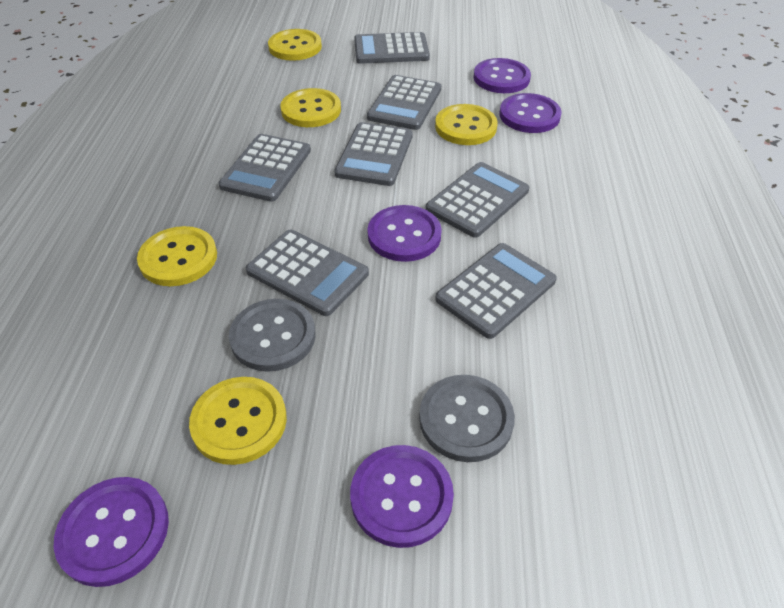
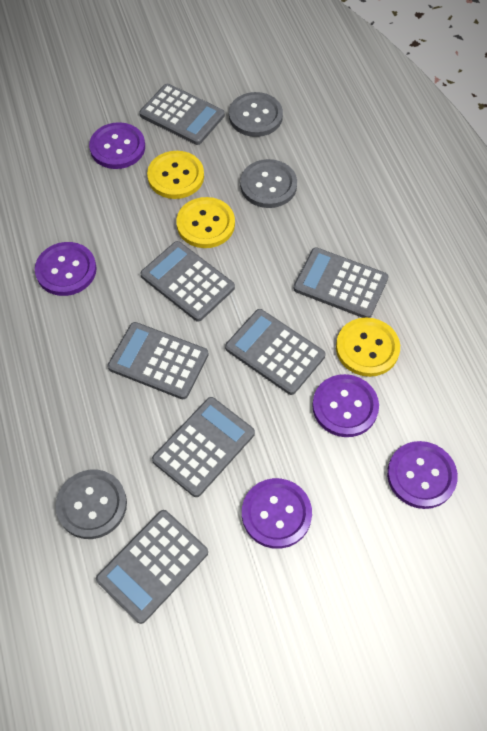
grey button: [229,299,316,372] [419,375,515,462] = 2 -> [55,469,127,539] [229,92,283,137] [240,159,297,208] = 3
yellow button: [137,226,217,286] [189,377,287,465] [268,29,322,61] [280,88,341,127] [435,104,498,145] = 5 -> [147,151,204,199] [176,197,235,248] [336,317,400,377] = 3

